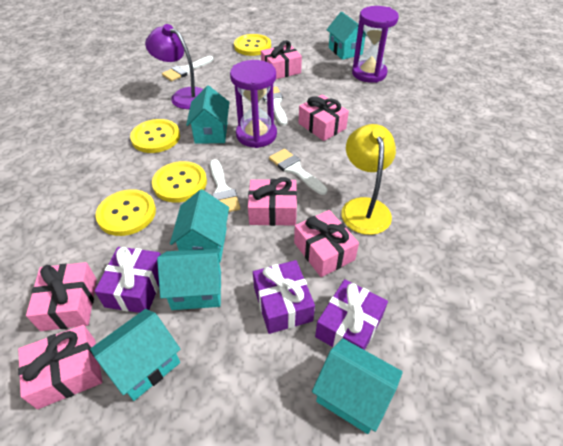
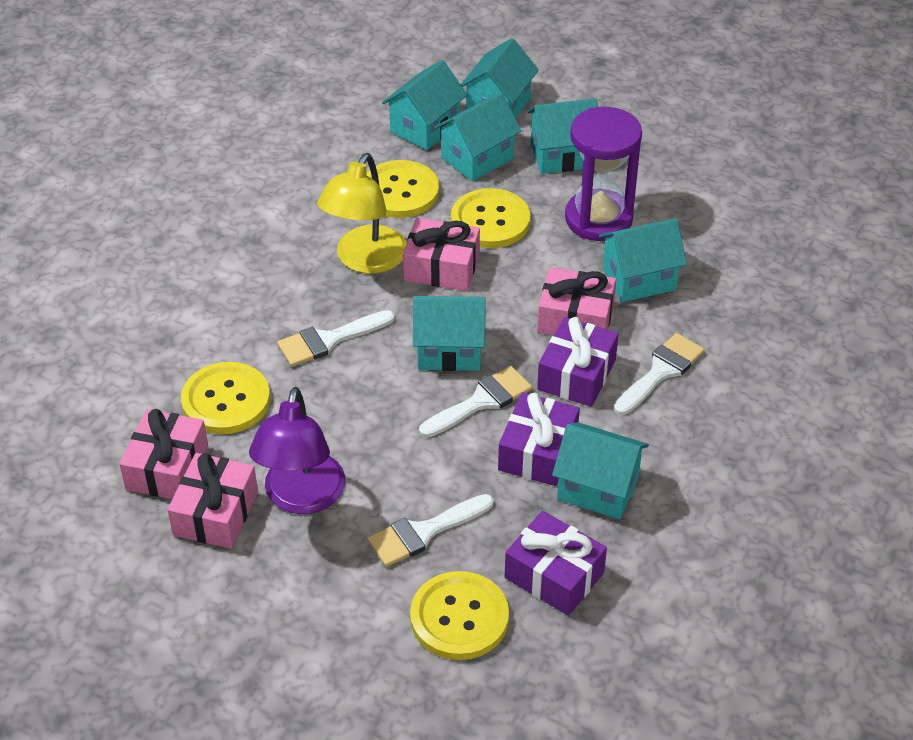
pink gift: [18,325,103,409] [26,262,97,331] [248,177,297,226] [261,40,302,79] [294,210,359,277] [299,95,349,141] = 6 -> [119,409,208,499] [167,453,258,549] [403,218,480,291] [537,267,616,335] = 4
purple hourglass: [230,60,277,148] [352,6,399,83] = 2 -> [565,107,642,241] = 1
turquoise house: [90,309,180,401] [157,248,221,310] [170,189,229,262] [186,85,229,144] [312,338,403,434] [326,12,366,60] = 6 -> [382,60,467,150] [413,296,486,371] [434,92,521,181] [461,38,539,119] [527,98,598,174] [552,422,649,519] [599,218,687,302] = 7

